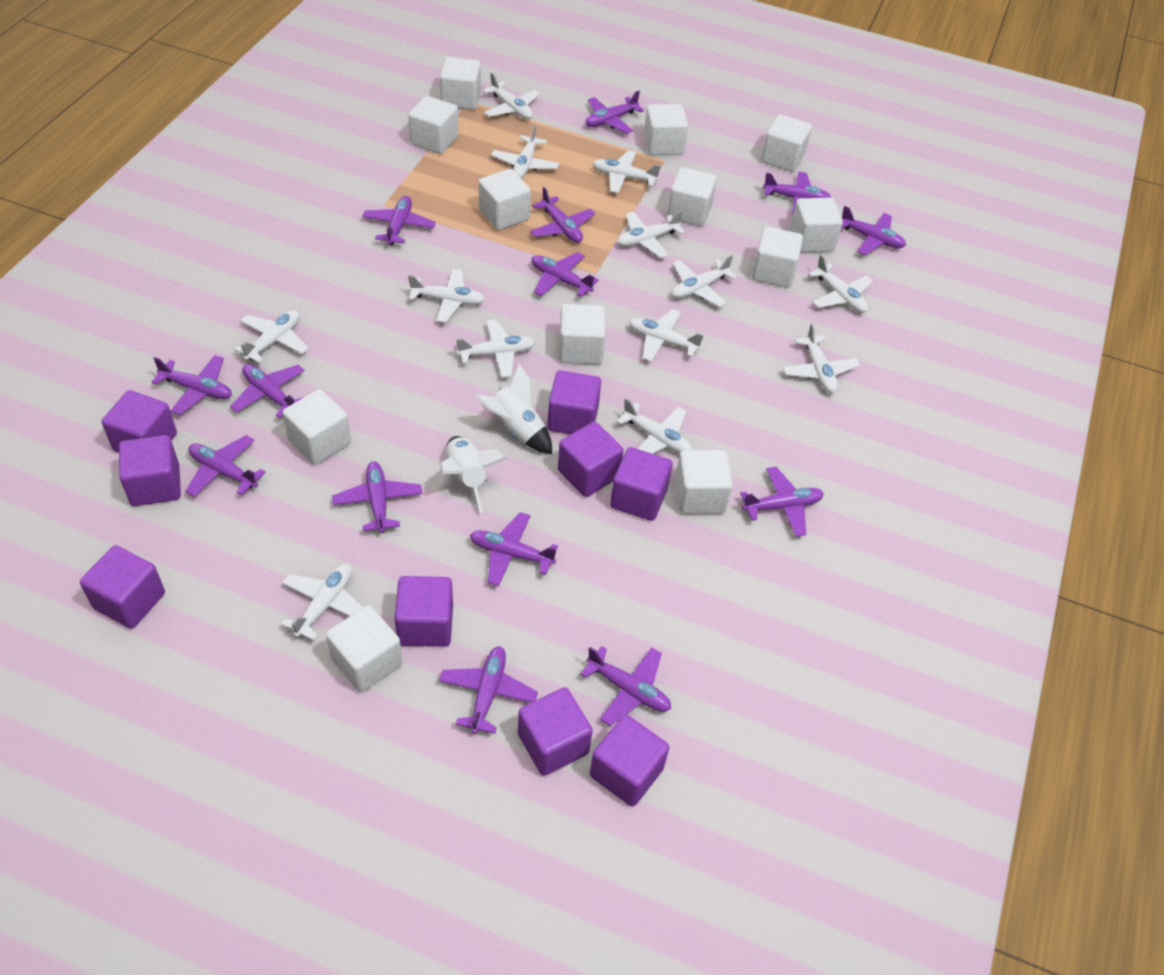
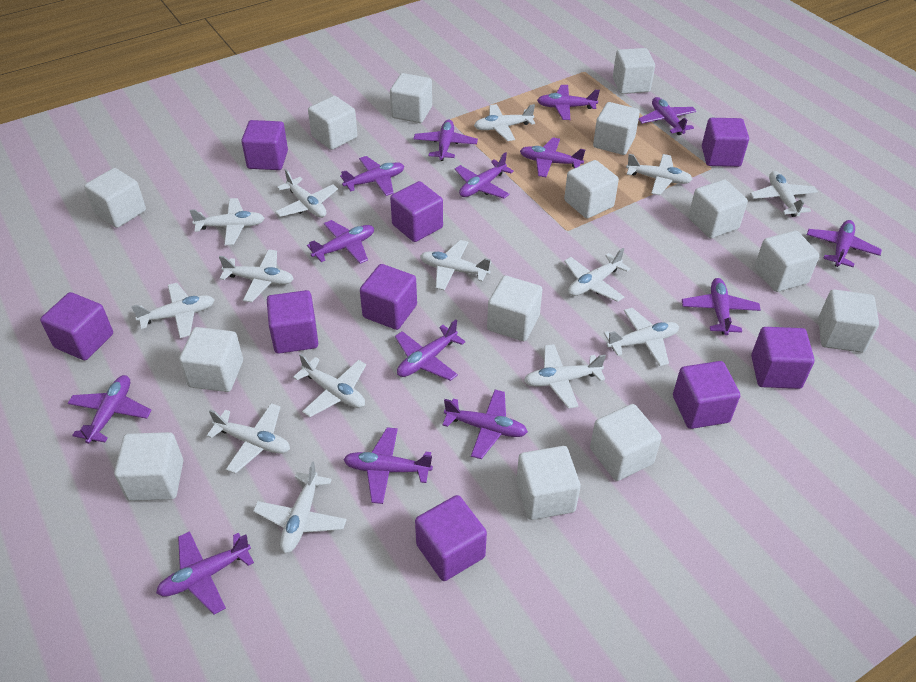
white cube: [283,389,351,465] [326,605,403,692] [409,96,459,154] [440,57,481,110] [479,169,531,230] [559,304,605,365] [644,104,688,155] [667,167,717,226] [675,450,733,514] [752,227,803,288] [761,114,812,172] [790,198,843,252] = 12 -> [84,168,146,228] [114,432,183,501] [179,327,243,392] [308,96,357,150] [390,73,432,123] [487,275,542,341] [516,446,581,520] [564,160,619,218] [590,404,661,481] [593,102,640,155] [613,48,655,94] [688,180,748,238] [754,231,820,292] [818,289,879,353] = 14
white plane: [234,310,309,364] [281,564,363,641] [408,269,485,323] [456,319,535,378] [482,72,540,119] [491,124,560,178] [593,150,661,193] [616,398,692,454] [617,210,685,258] [629,309,704,362] [672,255,737,307] [782,323,860,393] [808,255,873,313] = 13 -> [131,283,215,338] [189,198,264,245] [207,403,290,474] [219,249,294,302] [253,461,347,553] [275,169,338,218] [293,353,366,417] [420,240,492,291] [474,104,535,141] [524,344,606,409] [564,248,630,302] [604,308,679,366] [626,154,693,195] [750,171,818,217] = 14
white rocket: [440,436,507,513] [475,363,552,454] = 2 -> none = 0

